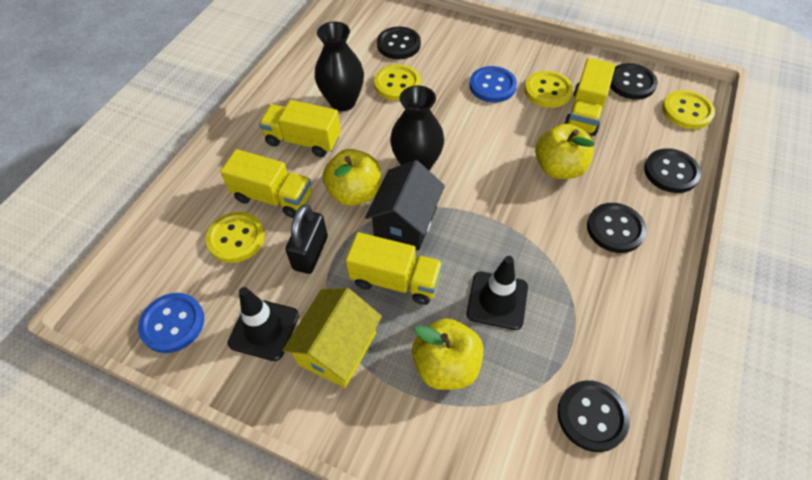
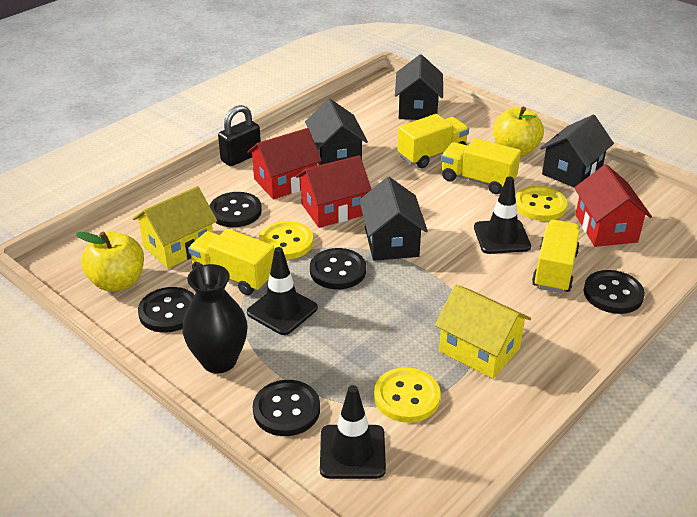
black house: [365,160,445,250] = 1 -> [305,99,368,165] [359,177,428,261] [395,54,443,120] [540,115,614,187] = 4
black traffic cone: [228,287,299,361] [466,256,528,330] = 2 -> [247,247,318,335] [320,385,386,479] [474,177,531,254] = 3
black vase: [315,22,364,111] [390,85,444,171] = 2 -> [182,264,248,374] = 1
blue button: [138,293,204,353] [469,66,517,103] = 2 -> none = 0
red house: none = 0 -> [247,128,322,199] [296,155,372,228] [574,164,652,247] = 3
yellow apple: [322,149,381,206] [412,318,483,390] [535,124,595,179] = 3 -> [76,232,144,292] [493,107,544,157] = 2
yellow button: [206,212,265,263] [374,64,420,101] [524,71,573,108] [662,90,715,129] = 4 -> [259,221,313,260] [374,367,441,423] [515,186,567,221] = 3
yellow house: [282,288,382,388] = 1 -> [133,186,217,269] [435,285,531,379] = 2

